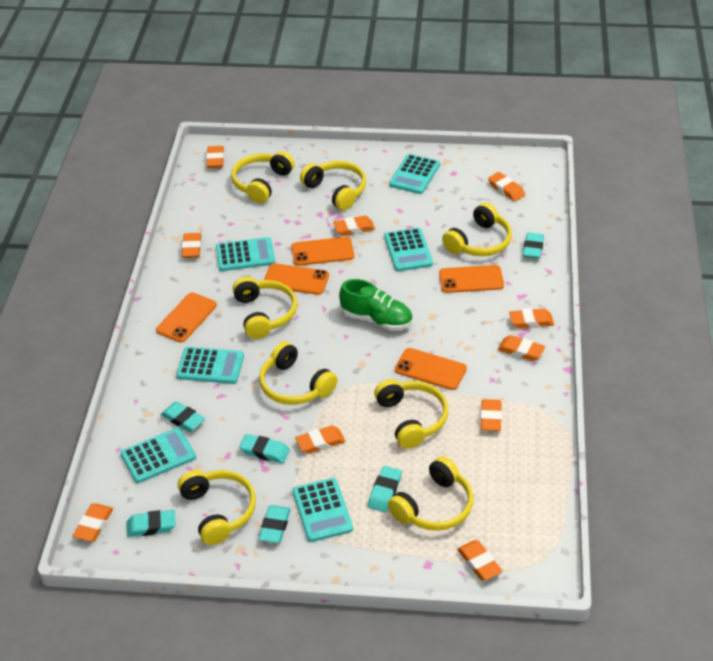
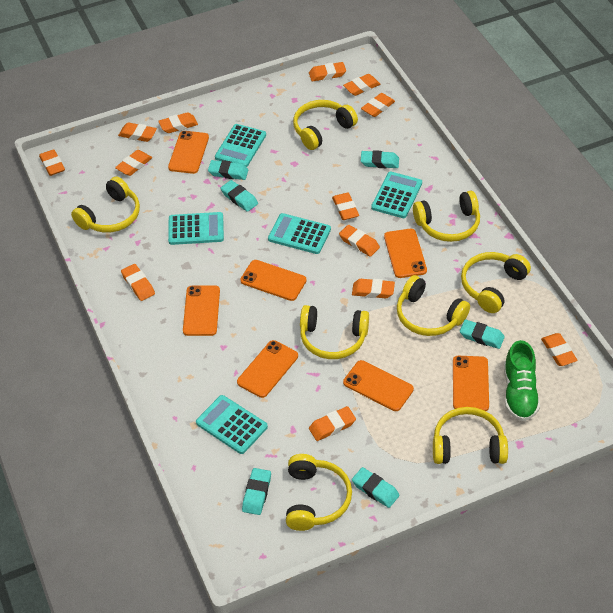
orange eraser: [73,503,113,541] [181,233,201,258] [206,146,224,168] [295,426,345,454] [333,216,375,236] [457,540,502,581] [480,399,502,431] [488,172,525,202] [498,335,545,361] [509,308,554,328] = 10 -> [39,149,65,176] [115,150,152,176] [118,122,157,142] [121,264,155,301] [158,112,198,133] [309,62,346,82] [309,406,356,441] [332,193,359,220] [339,225,380,257] [343,74,380,96] [352,279,395,298] [361,93,395,117] [541,333,577,366] = 13
orange phone: [156,293,217,342] [264,263,329,295] [291,237,354,266] [395,348,467,390] [439,265,504,293] = 5 -> [168,131,209,174] [183,285,220,336] [237,340,298,398] [240,260,306,301] [343,360,414,411] [384,229,427,278] [453,356,489,411] = 7
turquoise calculator: [120,428,196,483] [176,347,244,384] [216,237,275,271] [292,478,353,542] [384,228,433,271] [389,154,440,194] = 6 -> [168,212,224,245] [196,395,268,454] [215,124,266,167] [268,213,331,254] [371,172,422,218] = 5

